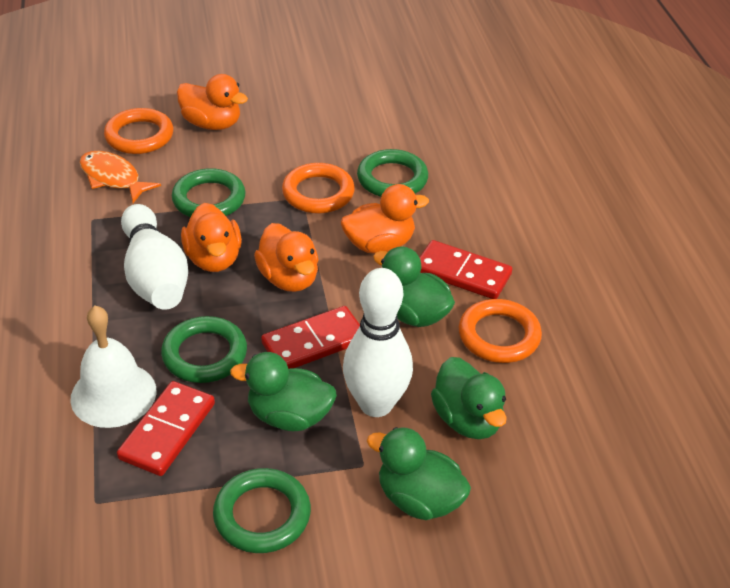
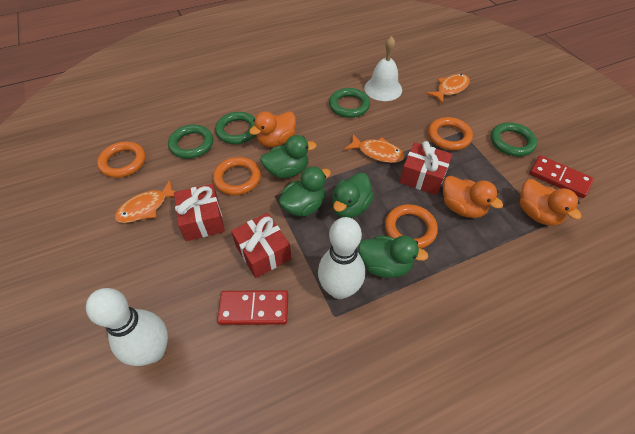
orange duck: [177,74,248,130] [181,203,242,272] [254,223,319,292] [341,184,429,254] = 4 -> [249,111,296,147] [443,176,503,218] [520,179,582,226] = 3
orange fish: [80,151,161,203] = 1 -> [114,180,175,223] [344,134,405,163] [426,74,470,103] = 3
orange ring: [104,108,174,154] [282,163,355,214] [459,299,542,363] = 3 -> [97,142,146,178] [213,157,261,195] [385,204,438,249] [428,117,473,150] = 4
red domino: [117,381,215,476] [261,306,360,369] [419,240,512,299] = 3 -> [217,290,288,325] [529,155,594,198] = 2
red gift: none = 0 -> [174,184,225,241] [231,213,291,278] [399,141,452,195] = 3

